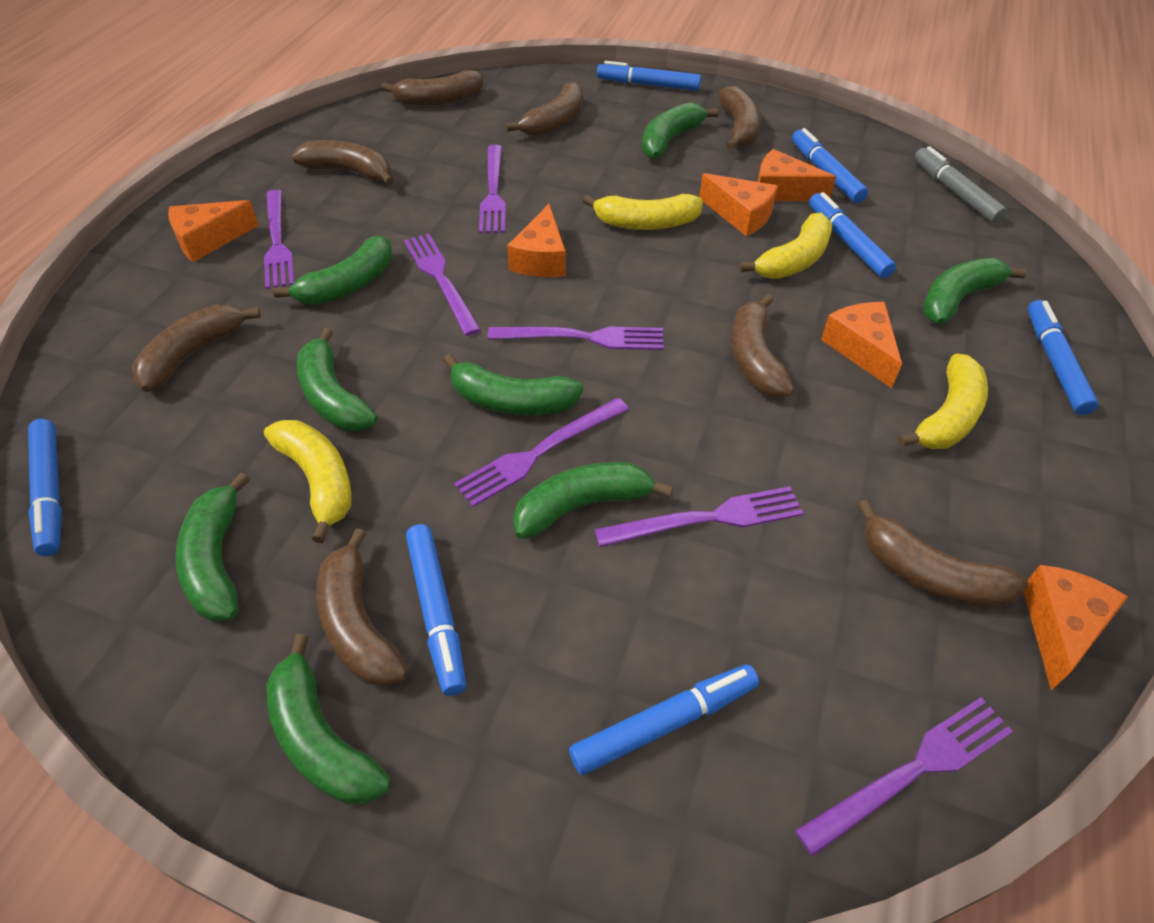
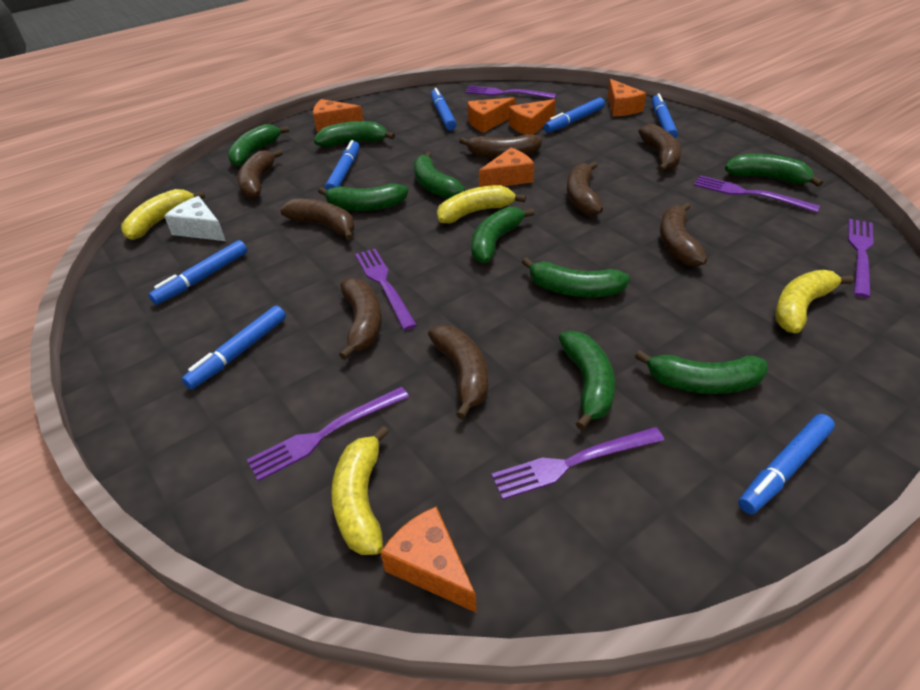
green banana: [175,472,250,622] [266,634,391,805] [273,236,392,305] [297,328,377,431] [443,353,583,415] [513,462,673,539] [642,102,718,159] [923,258,1027,324] = 8 -> [227,124,289,167] [314,121,395,147] [318,183,408,211] [414,152,465,199] [471,207,535,264] [522,257,630,297] [559,330,615,430] [635,350,768,394] [725,154,823,187] = 9
grey marker: [915,146,1007,223] = 1 -> none = 0
purple fork: [264,190,294,289] [404,234,481,336] [454,398,629,507] [479,145,506,233] [487,327,664,350] [594,486,804,547] [795,697,1013,856] = 7 -> [247,387,409,481] [355,249,417,330] [465,86,556,99] [491,427,664,500] [694,175,820,213] [848,219,874,298] = 6
white cheese: none = 0 -> [164,196,226,241] = 1

